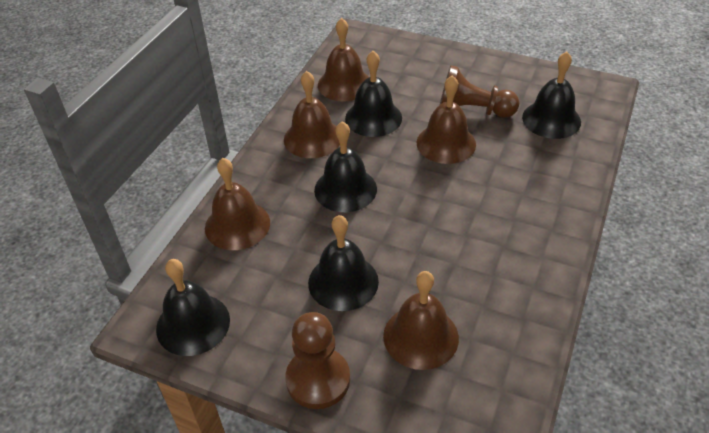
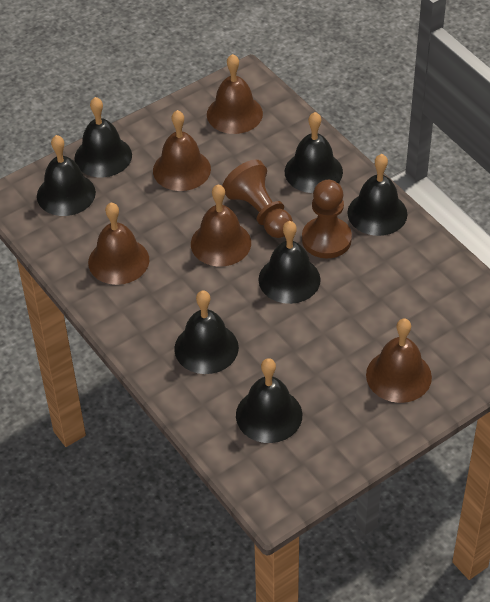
black bell: [156,259,230,356] [308,215,379,311] [314,121,377,212] [345,51,402,137] [522,52,581,139] = 5 -> [37,135,96,216] [75,97,132,177] [174,290,239,374] [236,358,302,443] [258,221,321,304] [285,112,343,193] [347,154,408,236] = 7

